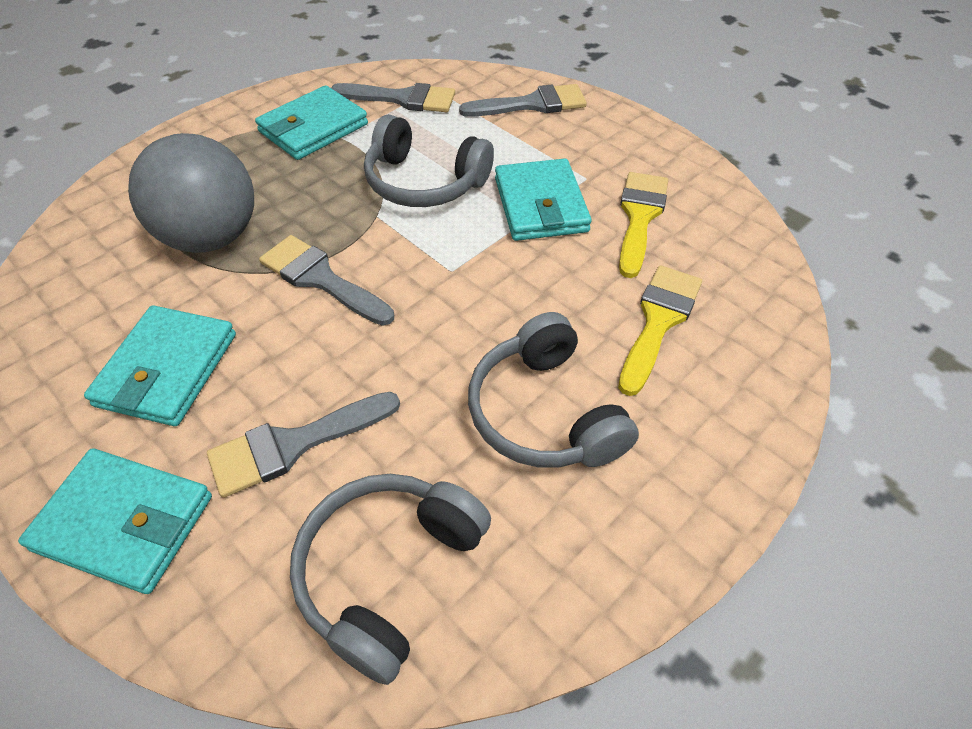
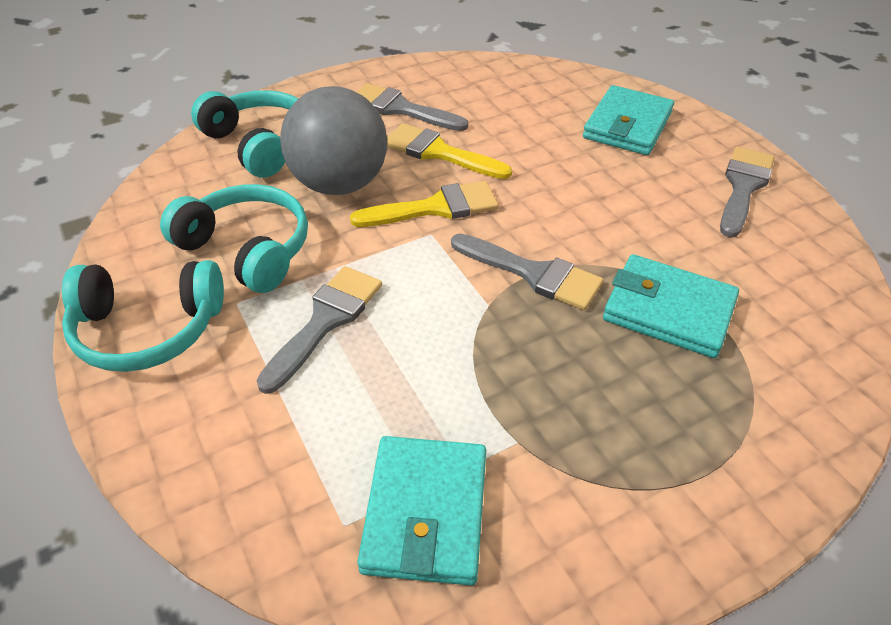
grey headphones: [290,474,491,685] [364,114,494,207] [468,312,639,467] = 3 -> none = 0
turquoise headphones: none = 0 -> [62,260,224,372] [160,184,308,293] [191,90,298,178] = 3
turquoise wallet: [18,448,212,594] [84,305,236,426] [255,85,368,160] [495,158,592,241] = 4 -> [357,436,486,586] [583,85,674,155] [603,254,739,358] = 3

